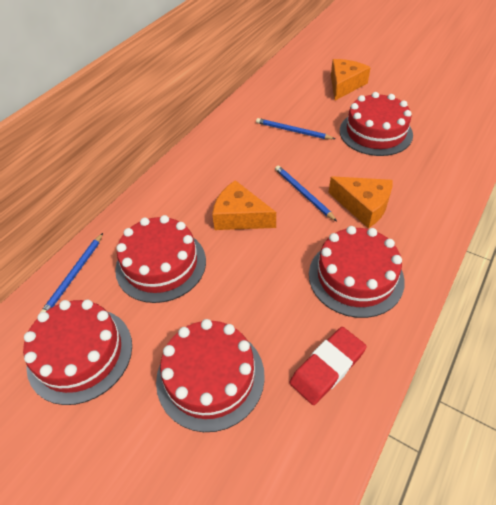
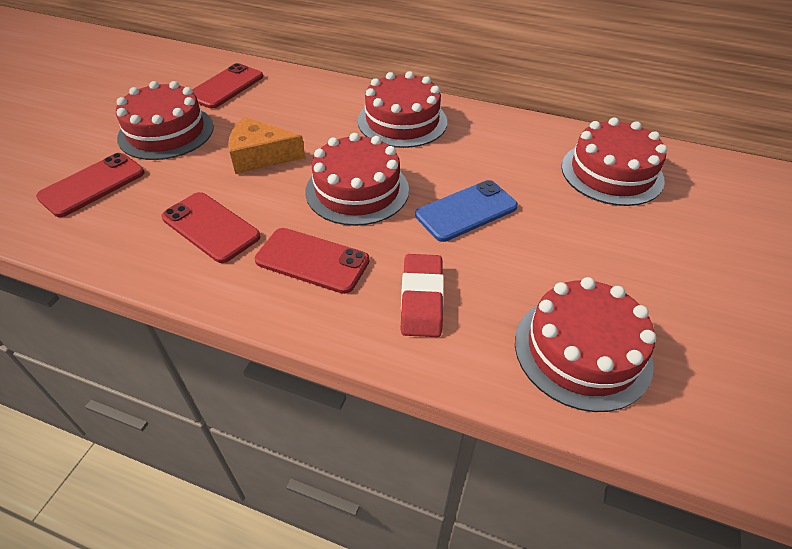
blue pencil: [40,233,103,313] [256,118,335,139] [275,165,337,221] = 3 -> none = 0
blue phone: none = 0 -> [415,180,518,242] = 1
orange cheese: [212,180,276,230] [329,176,393,228] [331,59,371,101] = 3 -> [228,117,305,174] = 1
red phone: none = 0 -> [36,153,145,217] [161,192,261,263] [192,63,263,109] [255,228,370,294] = 4

